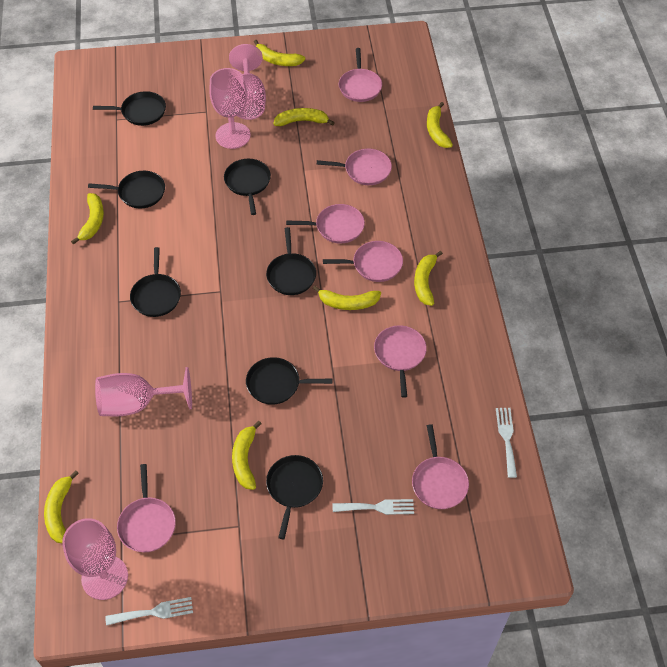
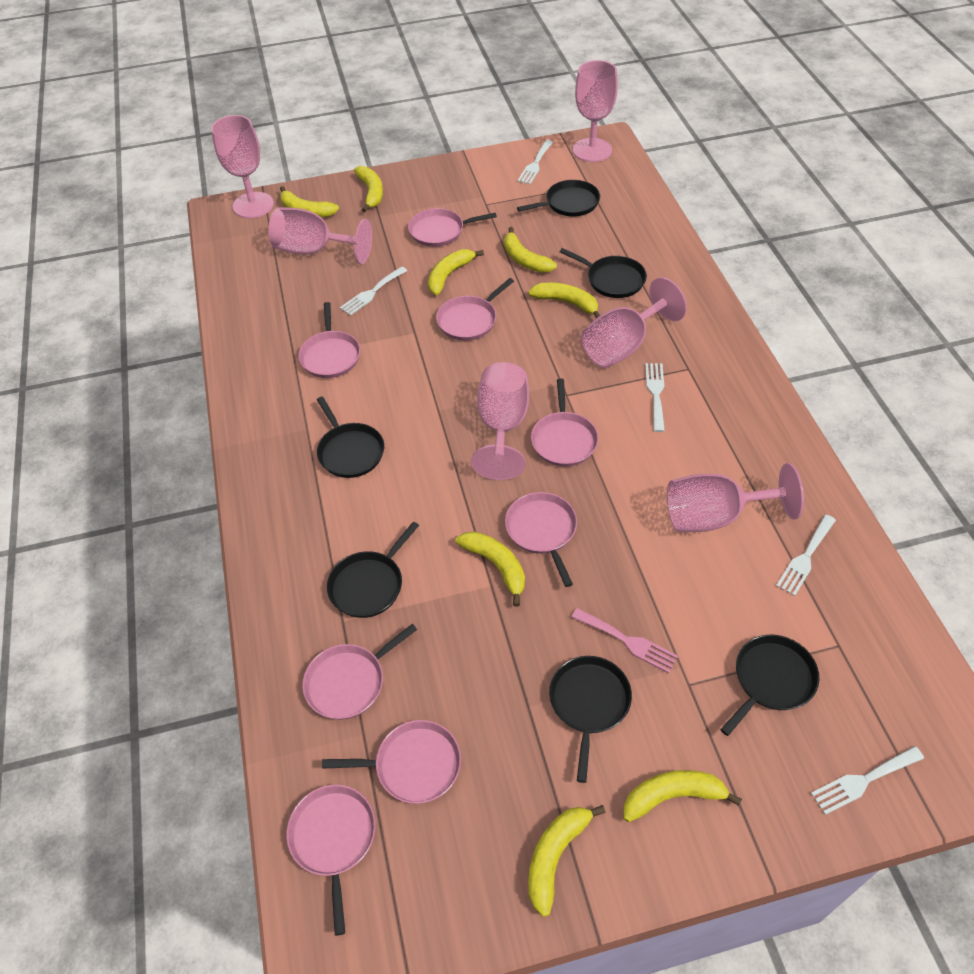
black pan: [88,171,165,209] [93,91,166,126] [130,247,181,317] [224,159,271,215] [246,357,333,405] [266,227,316,295] [266,455,323,539] = 7 -> [317,397,384,478] [327,521,419,618] [517,180,600,217] [549,656,632,783] [560,248,647,298] [720,635,819,736] = 6
pink fork: none = 0 -> [571,608,678,673] = 1
pink goblet: [62,518,128,600] [95,367,192,417] [209,68,250,149] [229,44,266,120] = 4 -> [211,115,274,218] [268,208,372,264] [471,362,529,480] [573,60,618,162] [581,277,687,368] [667,463,804,532] = 6
pink pan: [117,464,176,552] [286,204,365,244] [317,149,392,185] [323,241,403,282] [339,48,382,102] [374,325,427,398] [412,424,469,509] = 7 -> [286,785,376,936] [298,302,360,378] [302,624,417,720] [322,720,461,804] [408,208,497,247] [436,278,514,341] [505,492,577,587] [531,378,599,467] = 8
white fork: [105,597,193,626] [332,499,414,515] [496,408,517,478] = 3 -> [340,266,407,316] [517,140,553,184] [645,363,665,432] [776,515,836,596] [811,746,924,815] = 5

